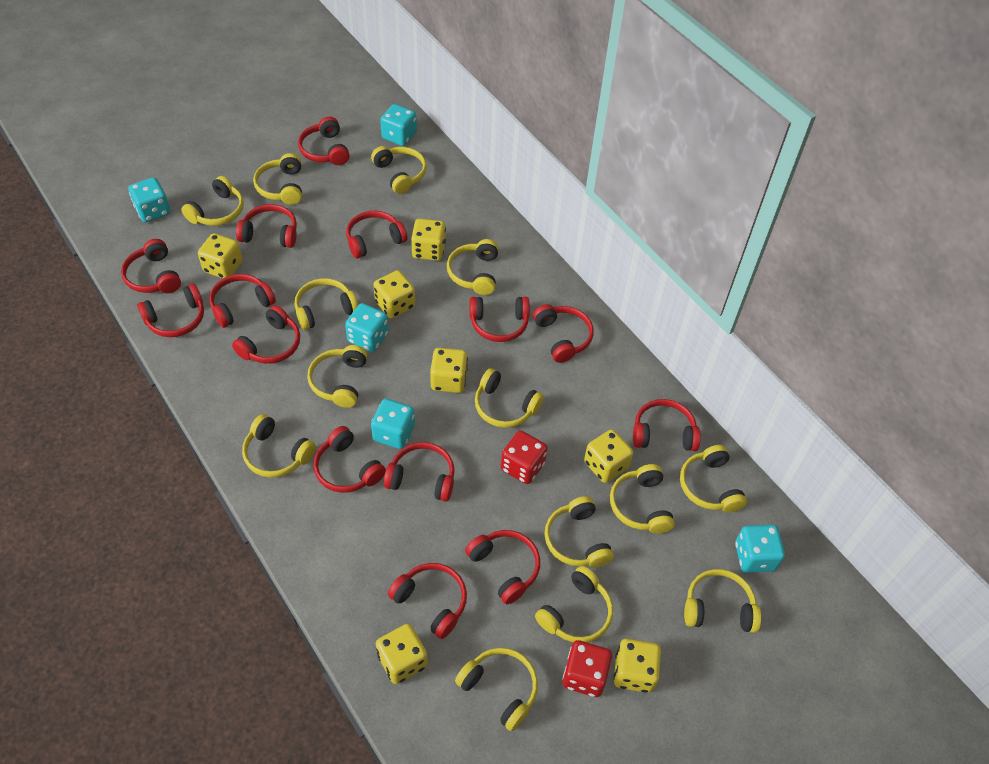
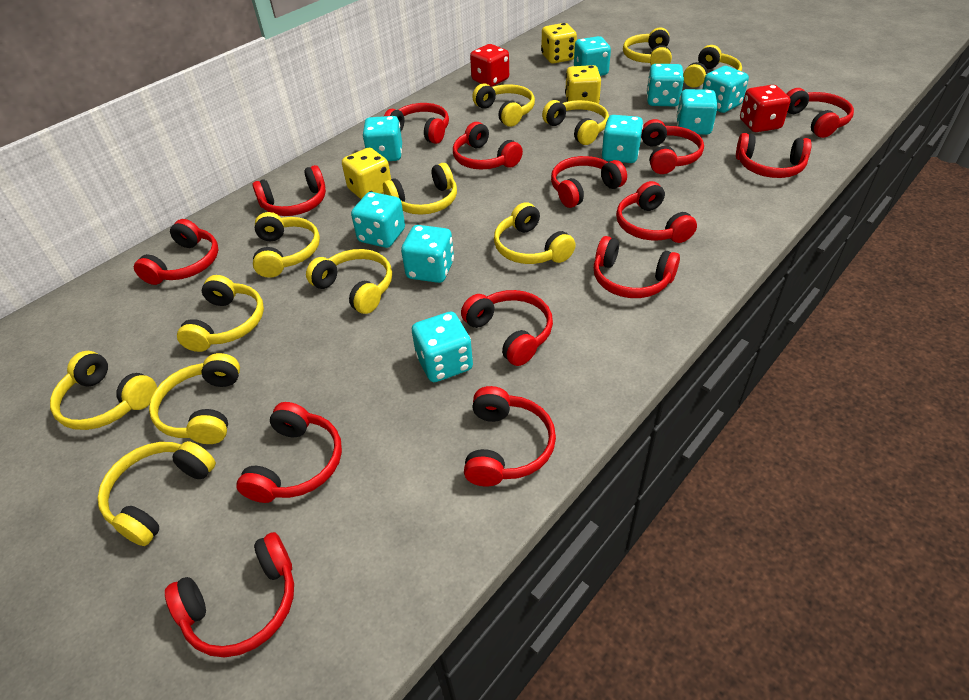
turquoise dice: [128,177,171,222] [345,303,389,352] [371,399,415,449] [380,104,417,146] [735,524,785,573] = 5 -> [351,192,405,248] [363,116,402,161] [401,225,454,283] [412,312,473,382] [574,36,611,76] [602,115,643,163] [647,64,684,107] [676,89,718,135] [702,66,749,113] = 9
yellow dice: [198,233,242,278] [373,270,415,318] [376,624,428,684] [411,219,446,261] [430,348,468,393] [584,429,633,483] [614,639,661,693] = 7 -> [342,148,391,199] [541,23,577,64] [565,65,601,104] = 3
yellow headphones: [181,176,244,226] [242,414,316,478] [253,153,302,205] [295,278,359,330] [307,345,367,408] [371,146,427,194] [447,239,498,295] [455,648,538,731] [475,368,544,428] [535,566,613,643] [544,496,614,567] [610,464,675,534] [680,445,747,513] [684,569,761,633] = 14 -> [50,351,157,430] [97,441,216,546] [149,353,240,444] [177,275,264,352] [253,212,320,278] [306,249,392,314] [383,163,457,215] [472,83,535,127] [494,202,576,264] [542,100,609,145] [623,27,672,65] [683,45,742,88] = 12

